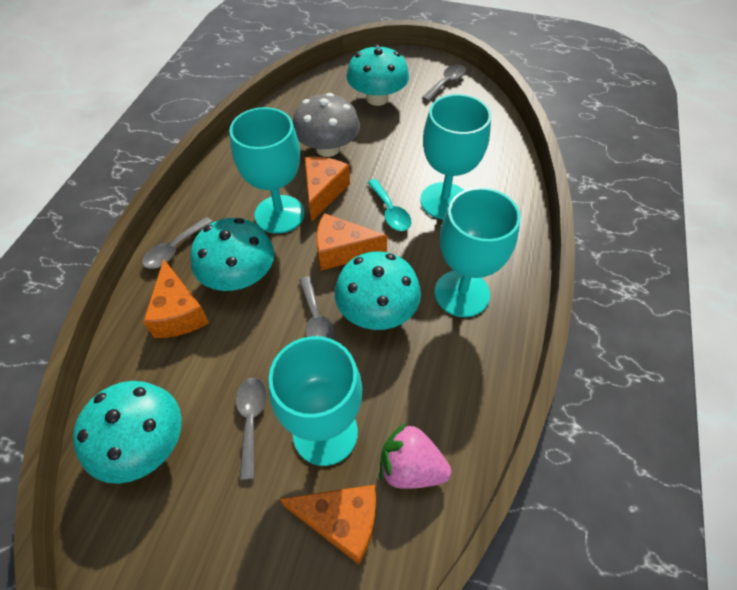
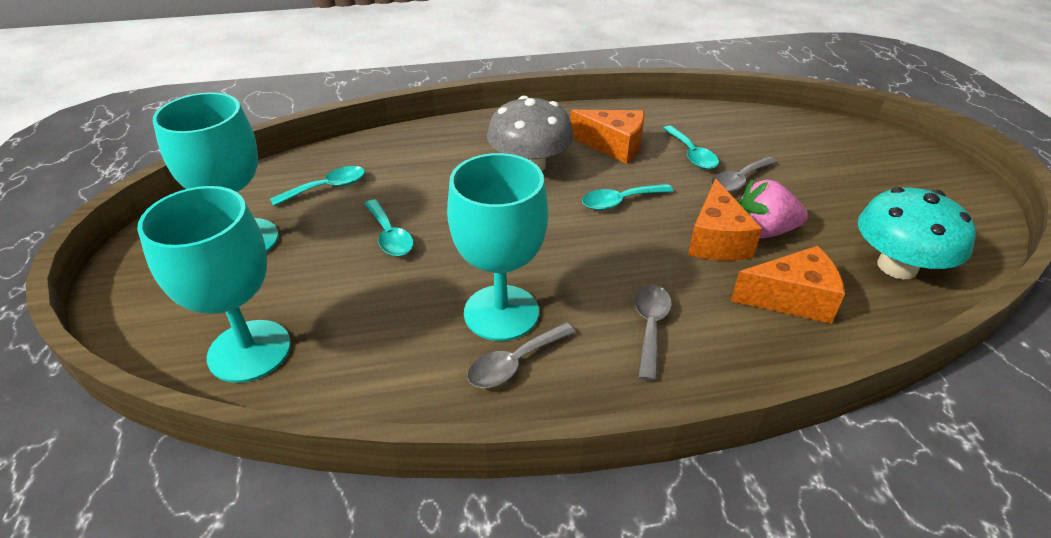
grey spoon: [142,217,213,269] [236,377,267,480] [299,276,335,340] [422,64,466,101] = 4 -> [467,322,576,388] [634,285,672,381] [711,156,777,192] = 3
orange cheese: [143,259,209,338] [280,485,376,564] [305,157,350,222] [316,213,387,271] = 4 -> [570,110,645,164] [688,178,762,261] [731,246,845,324] = 3
turquoise goblet: [229,107,305,234] [269,336,362,466] [420,94,491,219] [435,187,521,317] = 4 -> [137,186,291,383] [153,92,279,253] [447,153,548,341] = 3
turquoise mushroom: [73,381,182,484] [190,218,274,291] [335,251,421,330] [346,44,409,106] = 4 -> [858,187,976,279] = 1
turquoise spoon: [367,179,412,231] = 1 -> [270,166,365,206] [365,199,414,256] [582,184,673,210] [663,125,719,169] = 4

